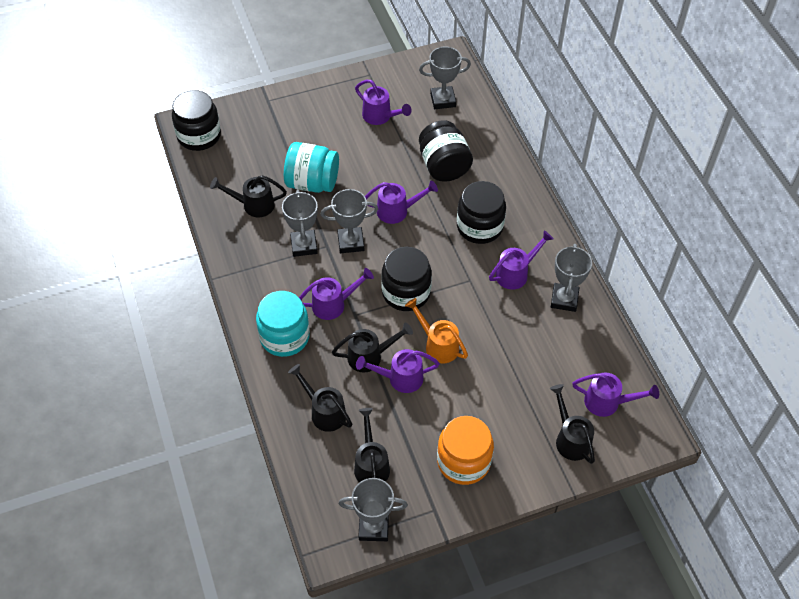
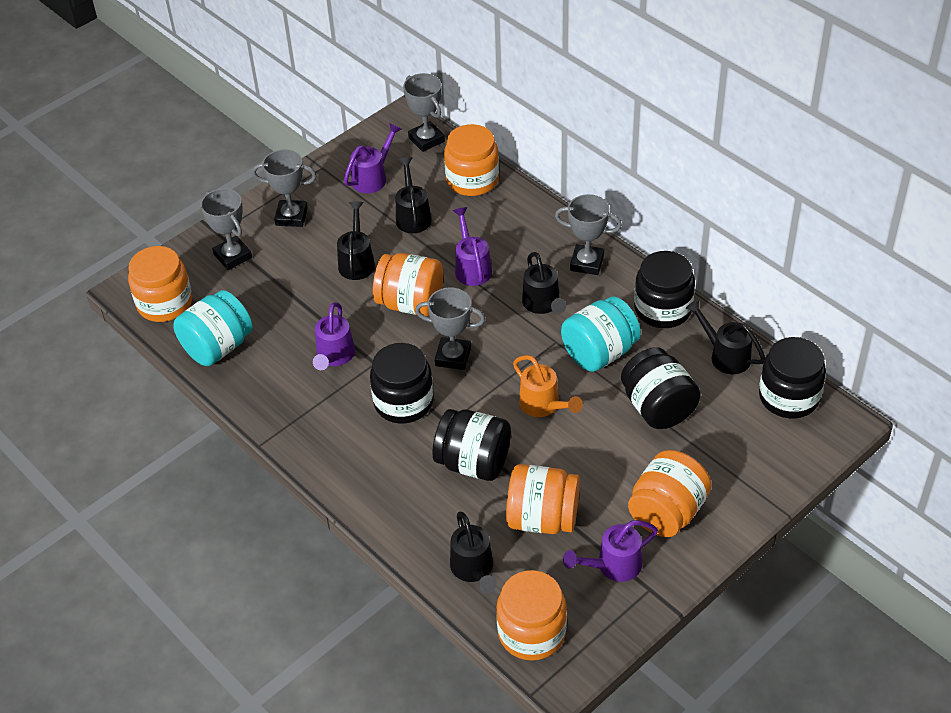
black jar: [172,90,221,151] [381,247,432,311] [419,120,473,182] [457,181,506,244] = 4 -> [370,343,434,423] [432,409,511,481] [621,347,700,429] [634,251,695,328] [759,337,826,418] = 5
orange jar: [437,416,494,485] = 1 -> [128,246,192,322] [373,253,443,316] [444,124,499,196] [496,570,567,661] [506,464,580,534] [628,450,712,537] = 6
purple watering can: [299,268,374,320] [355,80,412,125] [356,349,440,393] [365,181,438,224] [489,231,554,290] [572,372,659,417] = 6 -> [313,302,355,370] [344,123,402,193] [453,207,492,286] [563,520,658,582] = 4

